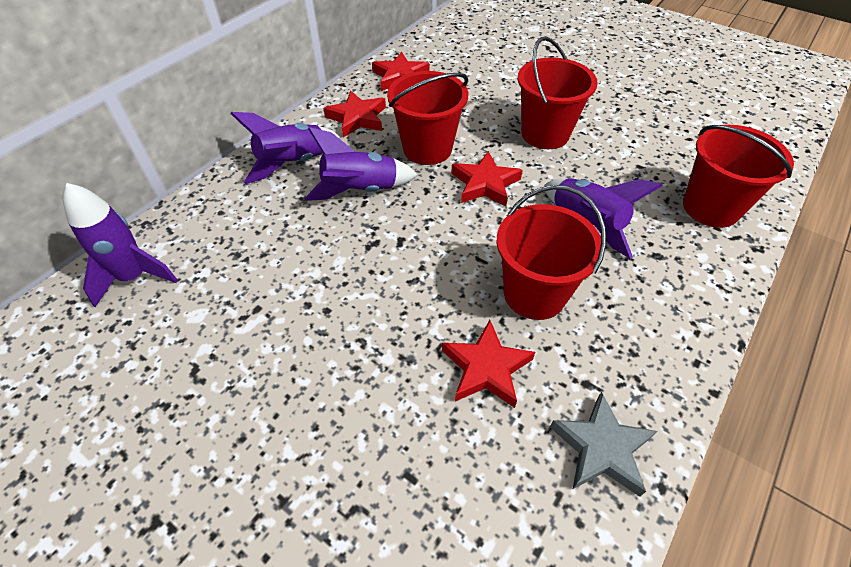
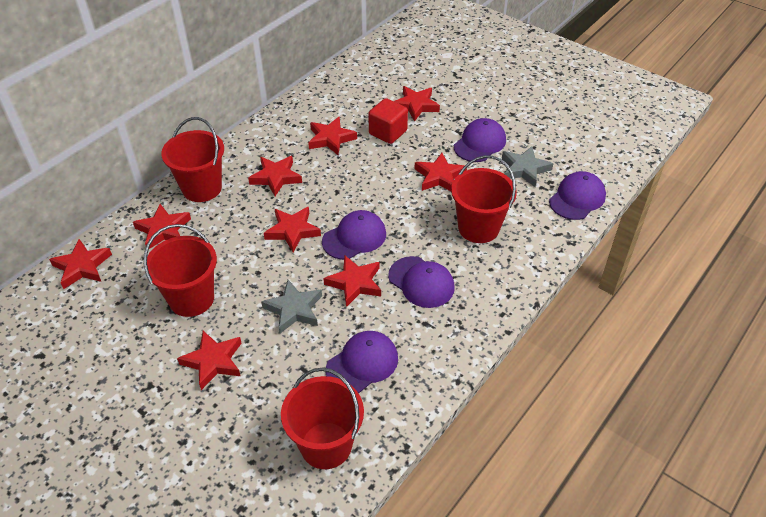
grey star: [550,392,657,497] = 1 -> [261,280,322,333] [502,147,554,187] = 2
purple cap: none = 0 -> [322,210,386,260] [326,331,398,393] [388,256,455,308] [454,118,506,162] [549,171,606,220] = 5
purple rocket: [63,183,178,307] [231,112,341,184] [305,127,418,201] [544,178,663,259] = 4 -> none = 0
red cube: none = 0 -> [368,98,408,144] = 1
red star: [323,91,386,138] [372,52,430,91] [442,320,535,408] [451,151,523,207] = 4 -> [49,239,112,289] [133,204,191,249] [177,331,242,390] [248,156,302,196] [264,207,321,253] [308,117,357,155] [323,256,381,307] [394,86,440,122] [414,153,467,191] = 9

